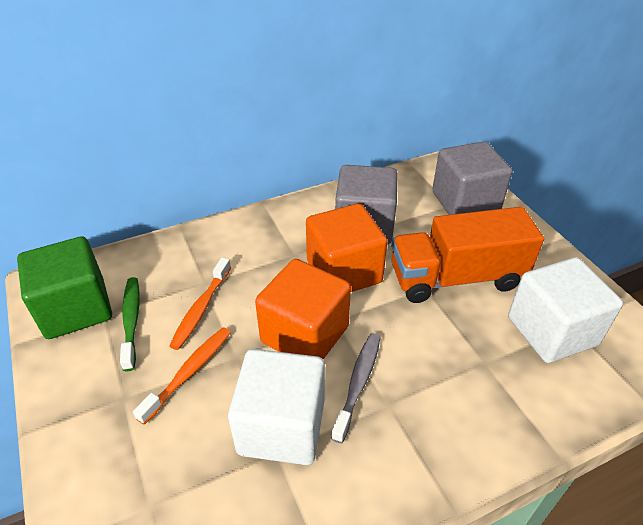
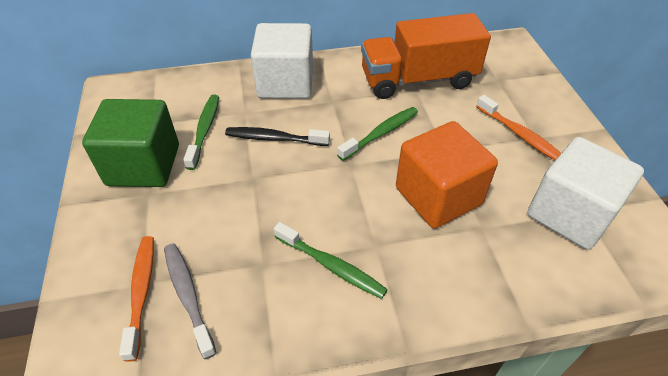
black toothbrush: none = 0 -> [225,127,330,146] = 1
green toothbrush: [120,277,140,372] = 1 -> [183,95,219,170] [274,222,388,299] [337,107,418,161] = 3
grey cube: [335,165,398,244] [432,141,512,215] = 2 -> none = 0
orange cube: [255,259,351,359] [306,204,387,292] = 2 -> [396,121,498,228] = 1

